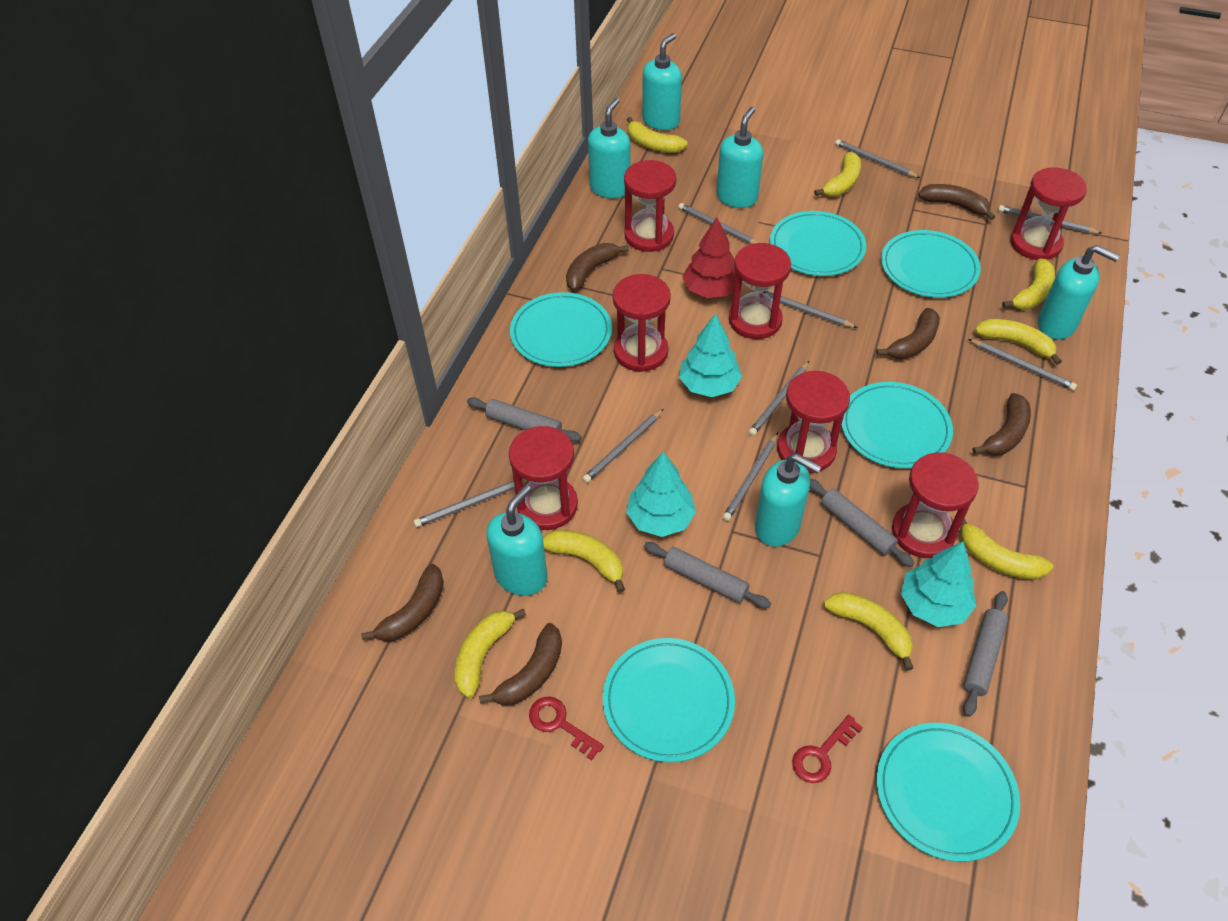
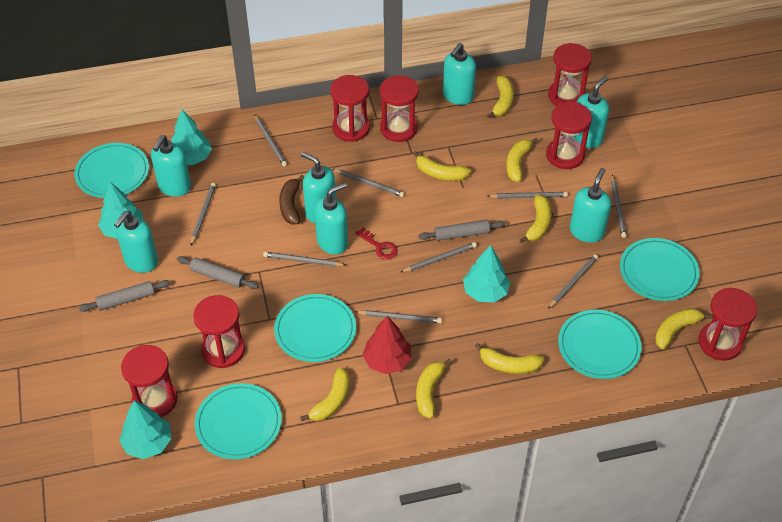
brown banana: [361,564,444,642] [479,623,562,706] [566,243,629,291] [876,308,940,359] [918,184,995,220] [973,393,1031,455] = 6 -> [279,175,304,224] = 1
grey rolling pin: [467,397,581,442] [644,542,771,608] [810,479,914,567] [963,591,1008,717] = 4 -> [79,280,170,312] [177,256,259,289] [418,220,505,241] = 3
red key: [529,696,604,760] [792,715,863,783] = 2 -> [355,227,398,259] = 1
turquoise plate: [510,292,612,367] [603,638,735,762] [770,211,866,276] [841,382,953,468] [877,723,1020,862] [881,230,981,298] = 6 -> [75,143,149,198] [195,383,282,459] [274,294,356,362] [558,310,642,379] [620,238,700,301] = 5
turquoise soap dispenser: [486,485,548,596] [588,98,630,198] [642,33,682,130] [716,107,763,208] [755,453,822,547] [1038,245,1120,340] = 6 -> [114,211,158,273] [151,135,191,197] [301,152,336,223] [314,182,348,254] [443,43,476,105] [570,168,611,243] [572,76,609,148] = 7
turquoise tree: [626,452,696,537] [679,313,742,397] [901,541,977,627] = 3 -> [98,182,143,239] [119,400,171,459] [171,109,212,165] [463,245,510,302] = 4

